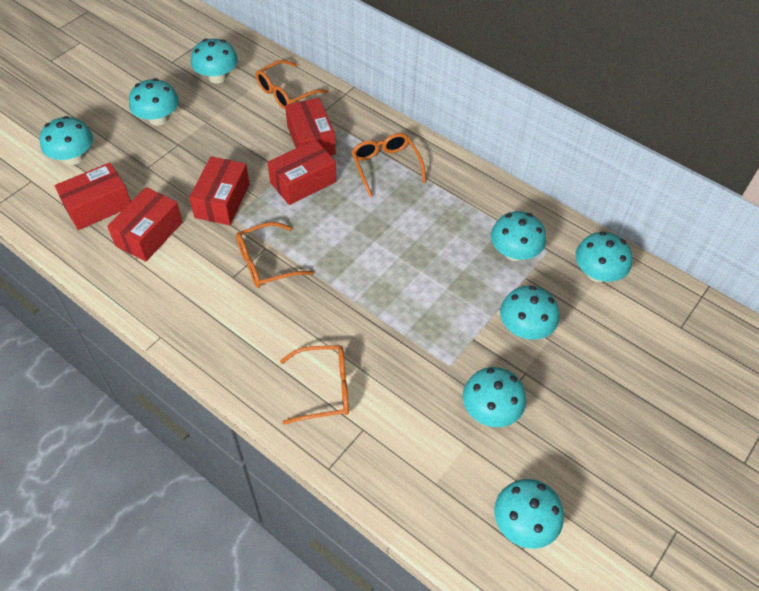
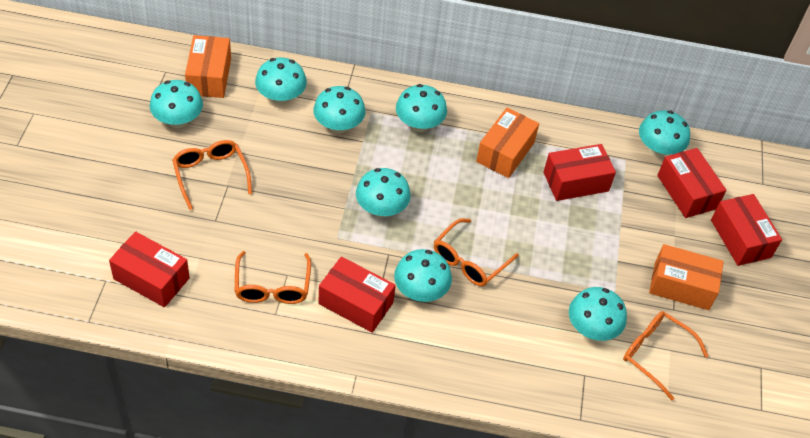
orange box: none = 0 -> [185,35,231,98] [476,108,539,178] [649,244,724,310] = 3

